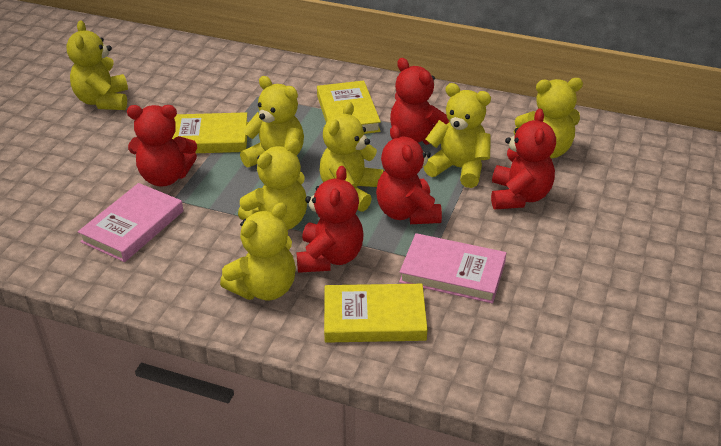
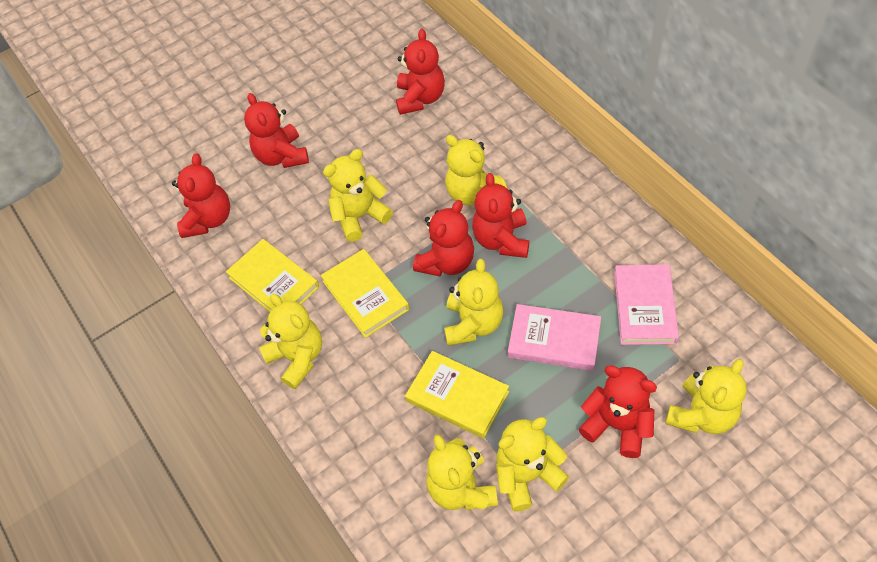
red teddy bear: [127,105,197,187] [297,166,363,273] [376,125,442,224] [390,58,449,145] [491,109,556,209] = 5 -> [172,153,230,238] [244,93,309,168] [396,29,445,115] [413,200,474,276] [472,173,529,258] [579,365,657,458] = 6

